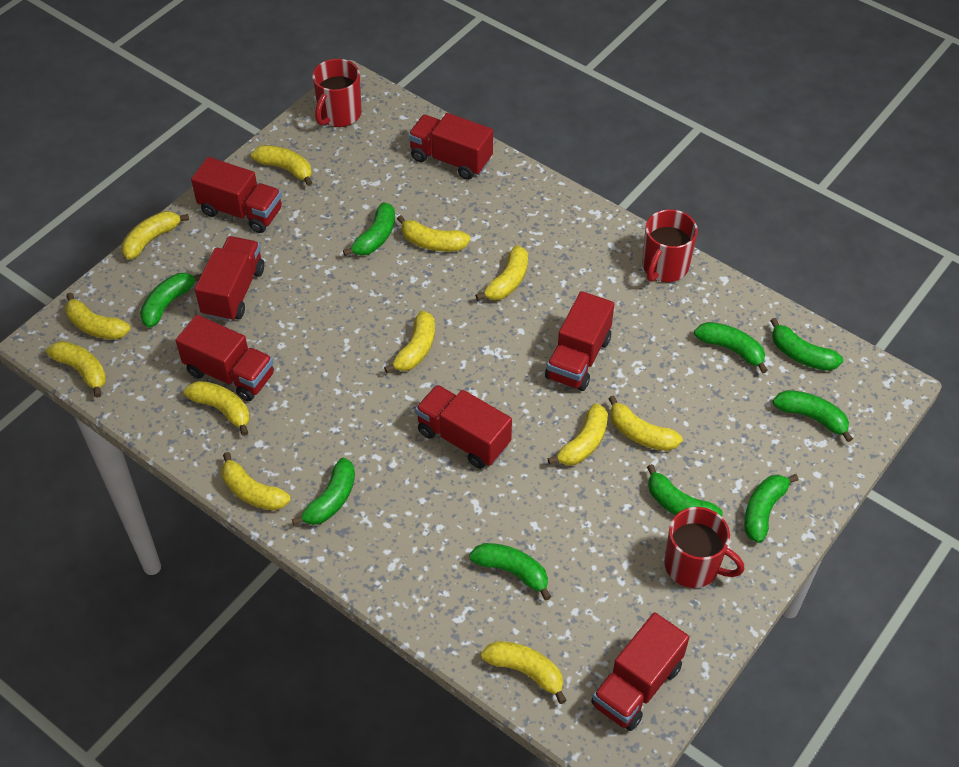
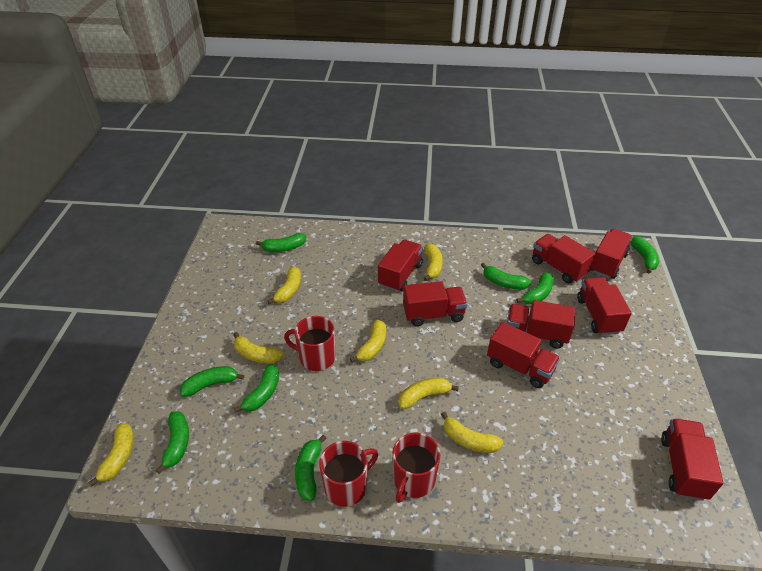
green banana: [140,273,202,328] [292,458,355,525] [343,202,395,256] [469,543,551,600] [647,464,723,517] [694,322,768,373] [744,474,798,543] [770,318,843,371] [773,390,853,442] = 9 -> [156,411,189,474] [180,366,244,397] [234,364,279,413] [256,233,306,252] [295,435,327,501] [481,262,531,290] [516,272,554,305] [630,236,659,273] = 8
red truck: [176,315,274,401] [191,157,282,233] [195,236,264,322] [408,113,493,180] [415,385,512,469] [545,291,614,391] [591,612,689,731] = 7 -> [378,240,423,292] [403,281,467,326] [487,322,560,388] [507,300,575,349] [532,234,596,283] [577,277,632,335] [590,229,633,279] [661,419,723,501] = 8
yellow banana: [46,341,106,398] [65,292,131,340] [122,211,189,260] [184,381,250,436] [221,452,291,511] [251,145,312,186] [384,311,435,373] [397,215,471,252] [475,245,528,301] [481,641,567,704] [548,403,608,465] [608,395,683,451] = 12 -> [88,423,134,487] [233,332,284,363] [268,267,301,304] [350,320,386,363] [399,378,459,409] [424,243,443,281] [441,412,503,453] = 7

